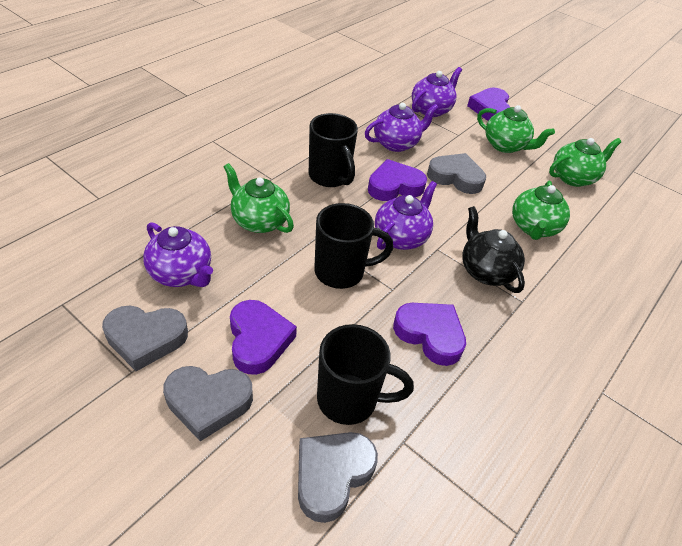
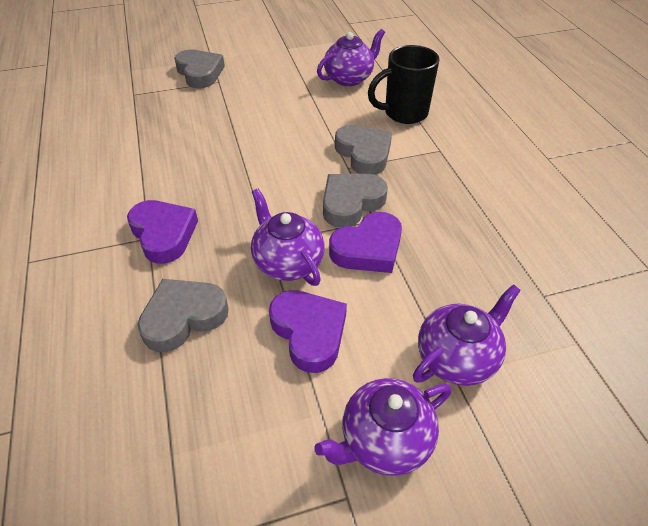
black mug: [309,113,358,187] [314,203,393,289] [317,324,414,425] = 3 -> [368,45,440,124] = 1
black teapot: [462,206,525,293] = 1 -> none = 0
green teapot: [223,163,294,233] [477,105,555,153] [512,181,570,240] [549,138,621,187] = 4 -> none = 0
purple heart: [230,300,297,375] [368,159,427,201] [393,303,466,366] [467,88,510,121] = 4 -> [127,200,198,264] [269,290,347,373] [329,212,402,273] = 3

